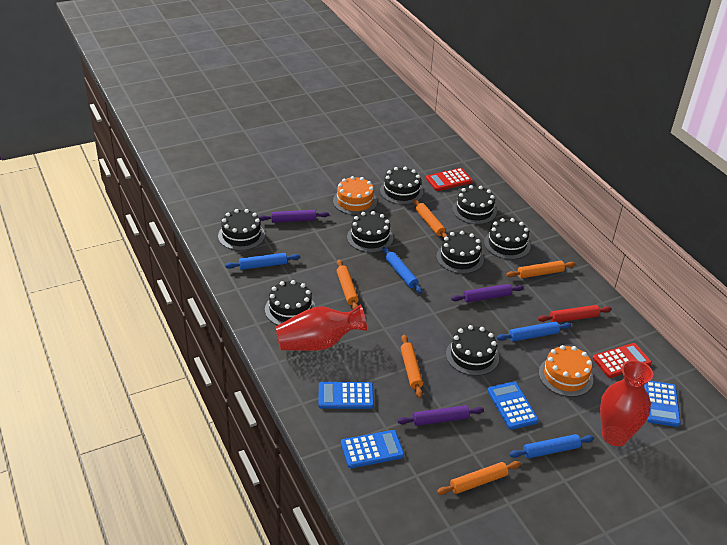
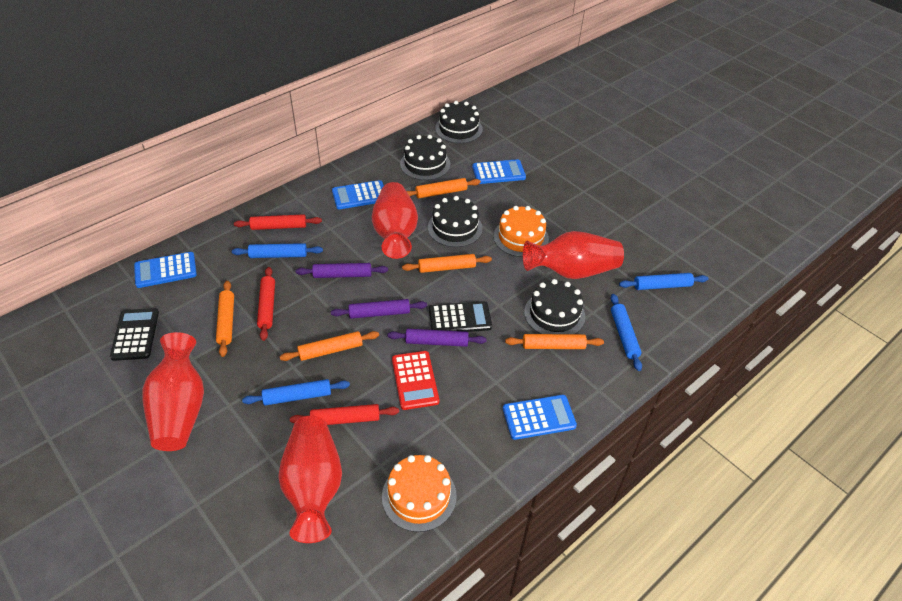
black cake: [218,209,265,251] [265,280,316,325] [347,211,393,253] [380,167,423,205] [436,231,484,274] [446,325,499,376] [452,185,497,224] [484,218,531,259] = 8 -> [400,135,450,180] [428,196,483,247] [435,101,483,143] [524,279,585,334] = 4
black calculator: none = 0 -> [110,308,159,361] [429,301,492,332] = 2
red calculator: [426,168,473,191] [593,343,652,378] = 2 -> [392,351,439,410] = 1
red rolling pin: [538,305,612,322] = 1 -> [234,214,322,230] [257,267,275,341] [290,404,399,425] = 3
red vase: [275,305,367,351] [600,360,653,446] = 2 -> [142,332,204,451] [278,416,342,543] [372,182,418,259] [523,231,624,279] = 4

